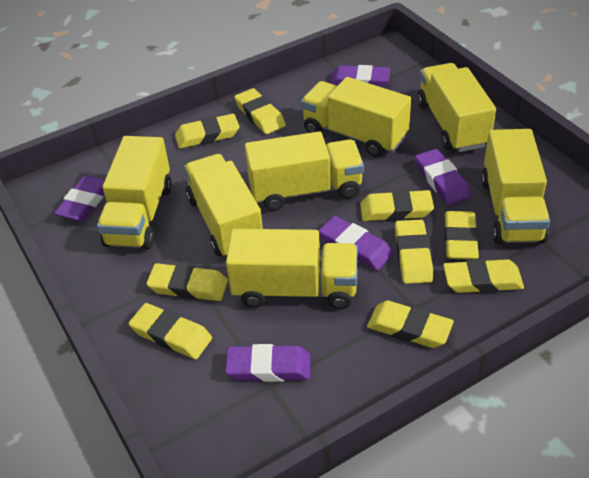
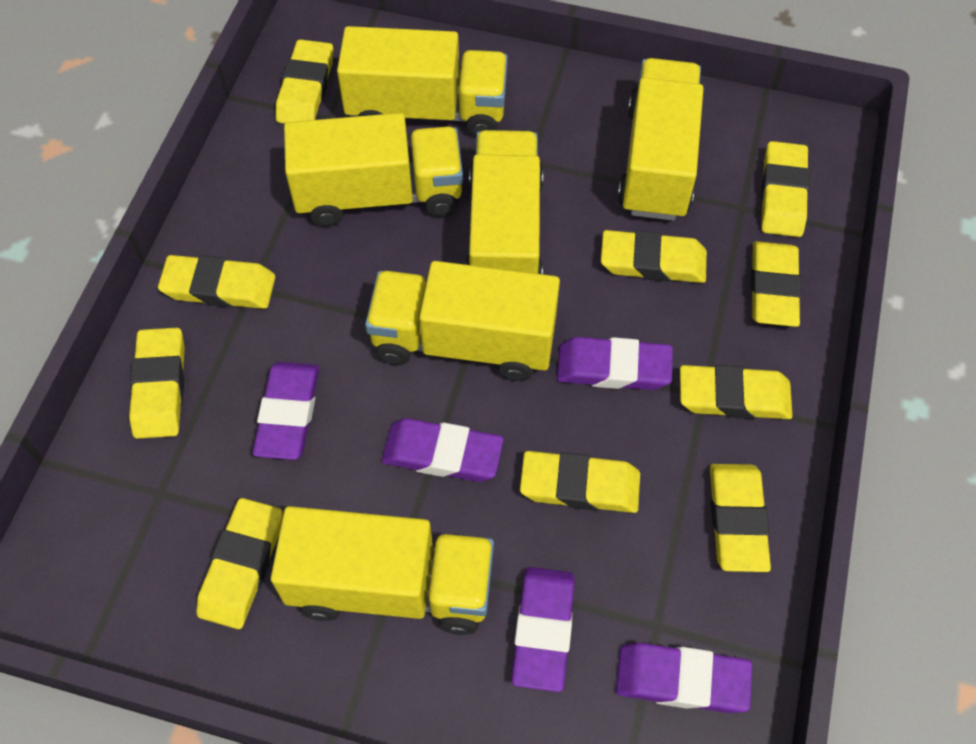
yellow eraser: [129,303,212,359] [146,263,228,301] [175,114,239,149] [234,88,286,134] [360,190,434,221] [367,301,454,348] [395,220,433,284] [443,259,524,293] [444,211,479,260] = 9 -> [129,327,185,439] [158,255,275,309] [196,498,283,629] [276,39,333,124] [520,451,640,513] [601,230,707,283] [680,365,793,419] [710,464,771,572] [751,241,802,327] [761,141,810,237] = 10
yellow truck: [97,136,172,249] [184,154,263,256] [226,229,358,310] [245,131,364,211] [301,77,411,157] [417,63,496,152] [481,129,550,244] = 7 -> [271,506,494,635] [284,113,463,227] [337,26,508,137] [365,261,560,381] [465,130,543,274] [618,58,704,221] = 6

